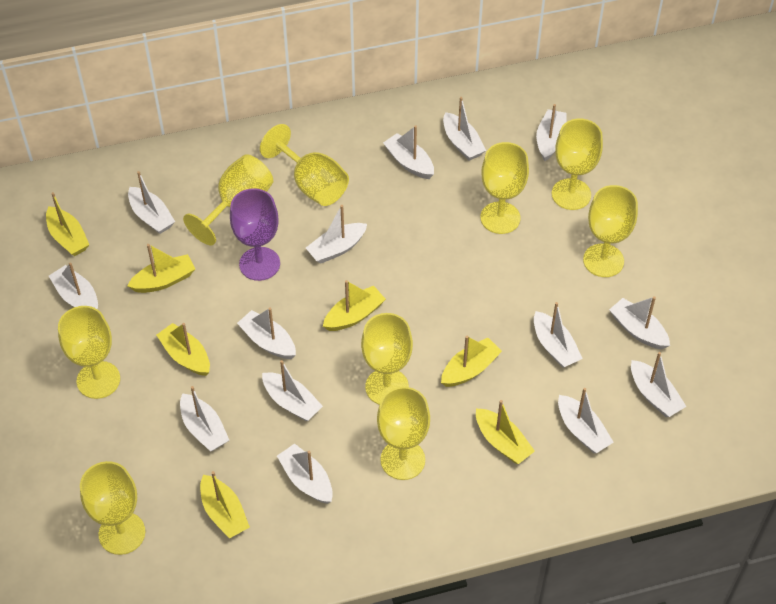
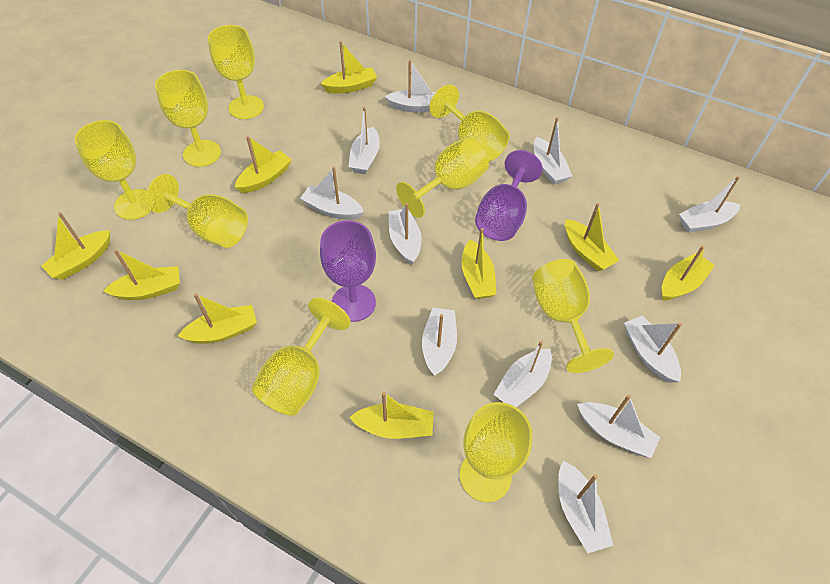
purple goblet: [230,188,280,281] = 1 -> [320,220,376,322] [475,150,543,241] = 2
white boat: [49,262,98,309] [128,171,175,234] [180,386,229,451] [237,307,296,359] [262,360,323,421] [277,444,333,504] [306,205,367,264] [383,125,434,179] [443,97,486,161] [534,302,583,368] [536,104,567,161] [558,388,614,453] [609,296,670,349] [631,352,687,417] = 14 -> [300,167,364,220] [348,107,380,174] [385,60,436,113] [388,203,422,265] [422,308,457,376] [493,340,552,407] [534,117,572,185] [558,461,613,553] [577,395,660,458] [624,315,682,383] [679,176,740,233] = 11
yellow boat: [46,192,89,256] [127,244,195,293] [156,323,210,376] [200,471,250,539] [323,280,386,331] [441,336,502,387] [476,400,535,464] = 7 -> [41,212,110,280] [103,249,180,300] [178,294,257,344] [235,136,292,193] [321,41,377,93] [349,392,434,439] [461,228,496,299] [565,203,619,271] [662,246,715,301] = 9

